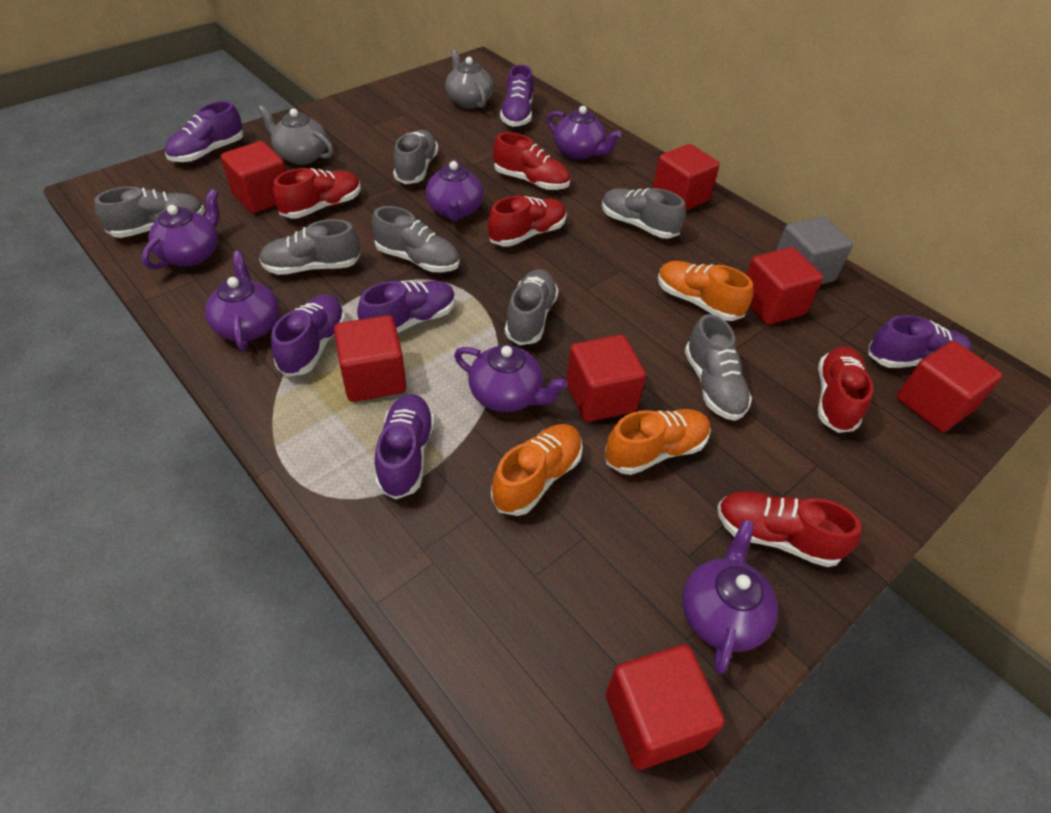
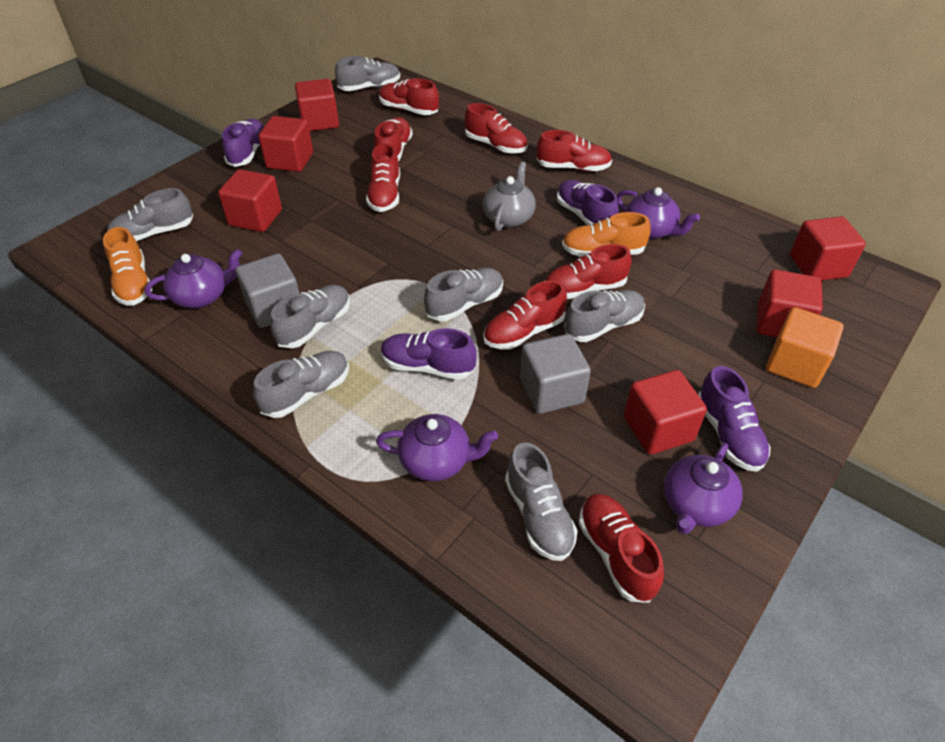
grey cube: [776,216,853,285] = 1 -> [236,253,300,328] [520,334,591,414] = 2
grey teapot: [258,105,334,165] [445,49,494,109] = 2 -> [483,162,536,231] = 1
orange cube: none = 0 -> [766,307,844,388] = 1
orange shoe: [491,424,583,516] [605,409,711,475] [658,261,753,321] = 3 -> [103,227,152,306] [562,212,651,257] = 2
purple shoe: [165,101,244,162] [271,294,346,377] [357,281,456,333] [375,394,435,499] [500,65,533,127] [868,315,972,368] = 6 -> [222,119,264,167] [381,328,477,380] [557,180,619,225] [698,366,771,472] = 4
purple teapot: [142,189,219,270] [205,251,280,351] [425,159,484,221] [454,345,568,412] [547,106,621,160] [682,519,778,674] = 6 -> [145,249,242,308] [376,414,498,481] [617,187,700,239] [664,443,743,534] = 4
red cube: [221,141,286,214] [334,315,406,402] [566,335,646,422] [606,644,725,770] [653,144,720,211] [746,247,823,325] [897,341,1002,432] = 7 -> [218,169,282,232] [259,116,313,172] [295,79,339,131] [624,370,707,455] [757,269,823,337] [790,216,866,281] = 6
red shoe: [273,168,361,218] [488,196,567,247] [493,132,570,190] [717,491,862,567] [818,346,873,433] = 5 -> [366,143,400,212] [374,117,413,161] [379,78,439,115] [465,103,527,153] [483,280,567,349] [537,130,612,172] [545,244,632,299] [579,493,664,603] = 8

